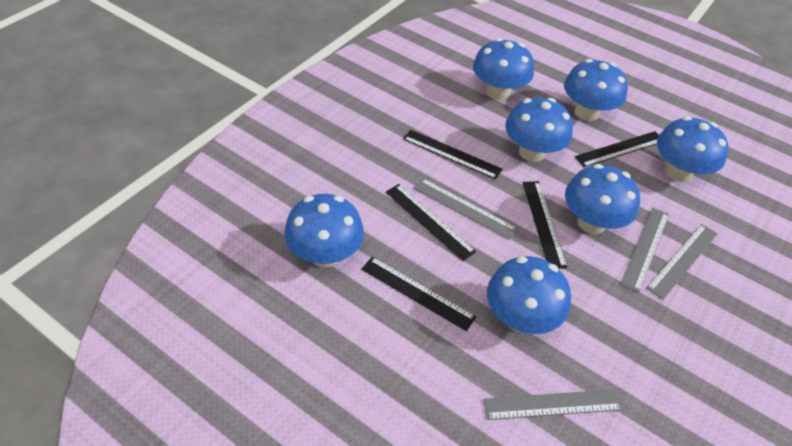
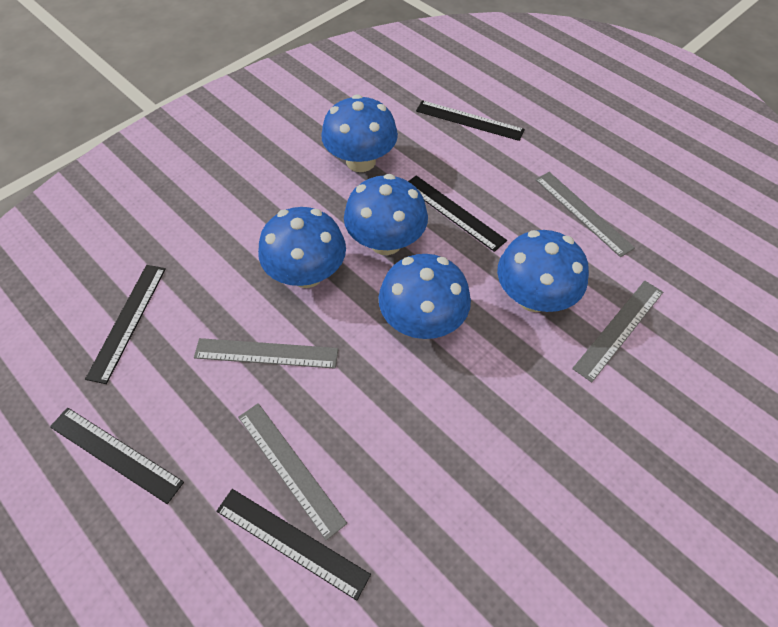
blue mushroom: [284,194,364,267] [473,38,534,100] [487,256,571,334] [505,97,573,162] [564,59,628,121] [565,164,640,234] [657,116,729,182] = 7 -> [258,207,346,288] [321,94,398,172] [344,174,428,255] [378,254,471,339] [497,230,589,312] = 5

